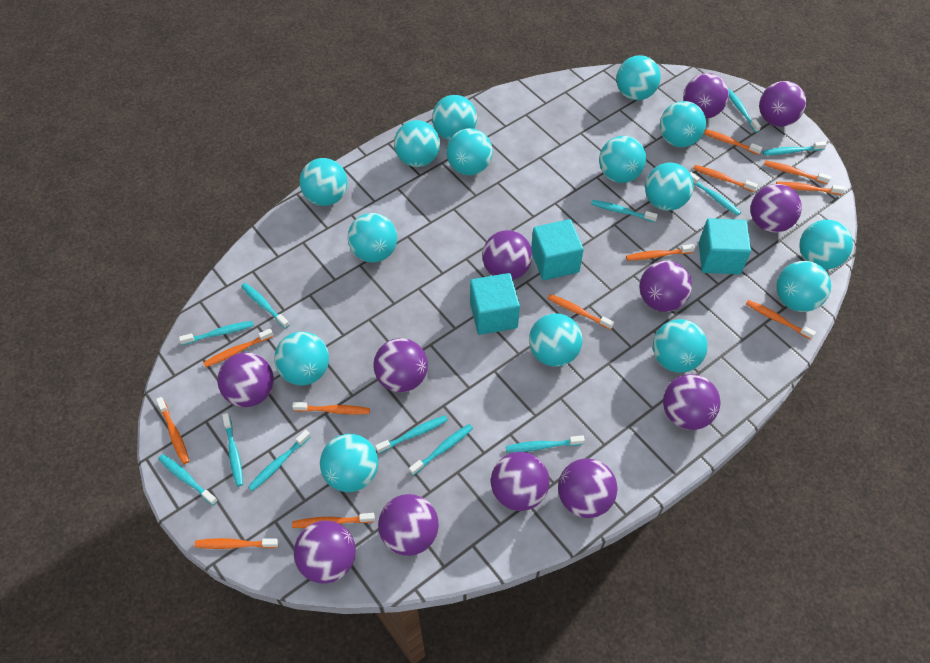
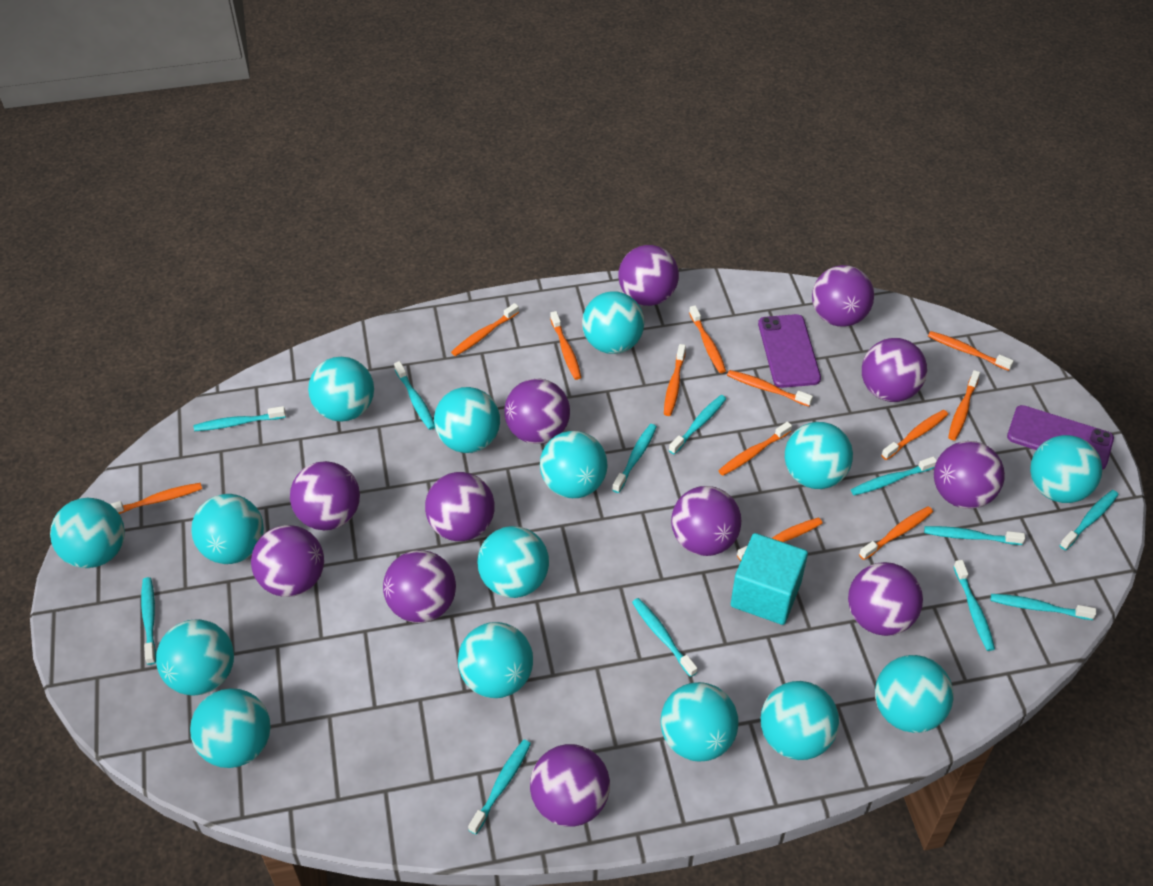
purple phone: none = 0 -> [758,314,821,388] [1007,405,1114,470] = 2
turquoise cube: [470,273,520,335] [531,219,584,280] [699,218,751,274] = 3 -> [731,533,808,625] = 1

